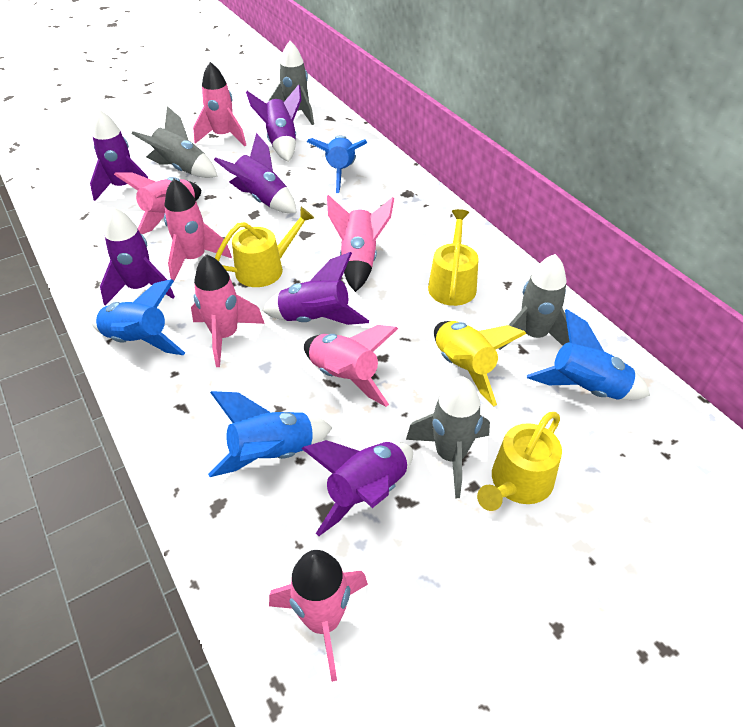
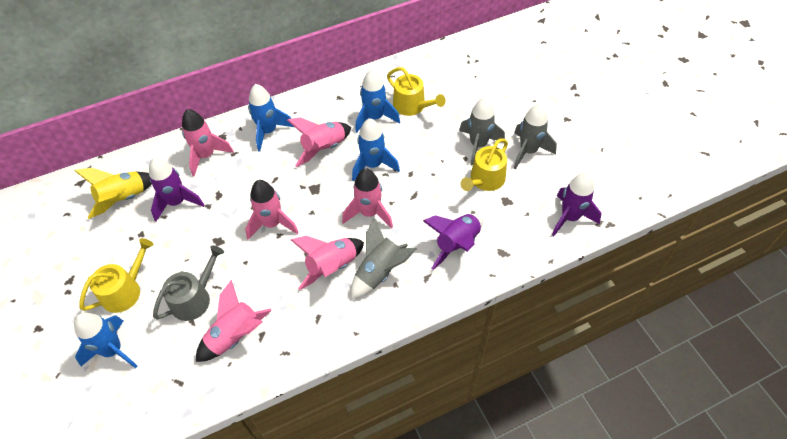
grey rocket: [131,106,218,178] [268,41,314,125] [406,377,490,498] [498,254,570,350] = 4 -> [351,218,417,299] [459,98,505,166] [514,104,557,169] = 3
grey watering can: none = 0 -> [153,245,224,321] = 1
pink rocket: [114,172,201,234] [164,179,232,281] [191,254,265,367] [193,62,246,146] [269,550,368,682] [304,325,398,407] [327,195,394,292] = 7 -> [182,109,234,176] [196,280,272,362] [245,180,299,240] [287,117,351,167] [291,236,364,290] [342,168,393,229] = 6
purple rocket: [90,109,148,201] [100,207,175,306] [214,133,297,213] [246,85,301,162] [262,252,369,325] [301,440,413,536] = 6 -> [149,158,204,221] [423,214,483,270] [552,173,601,236] = 3

